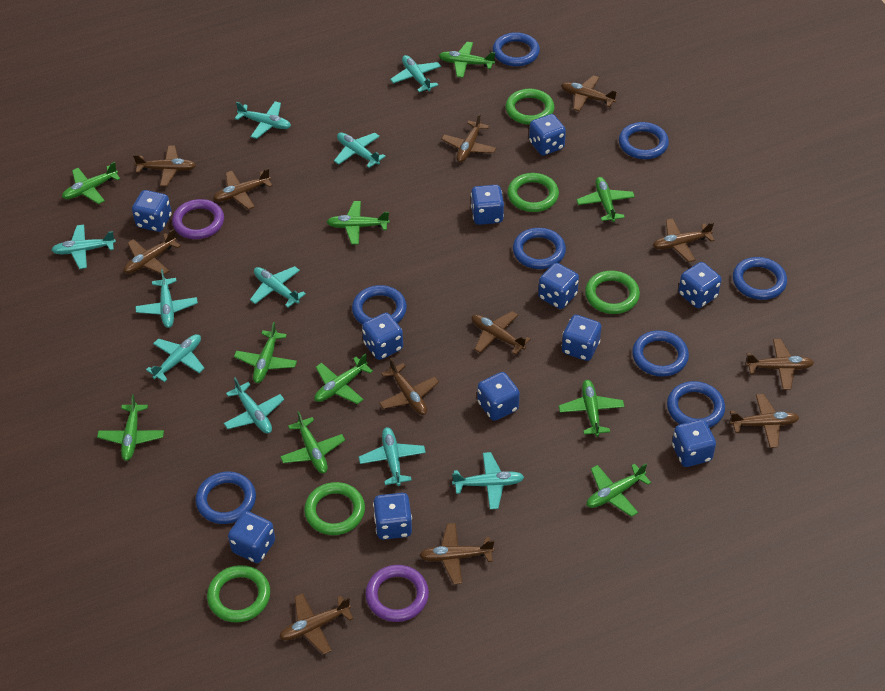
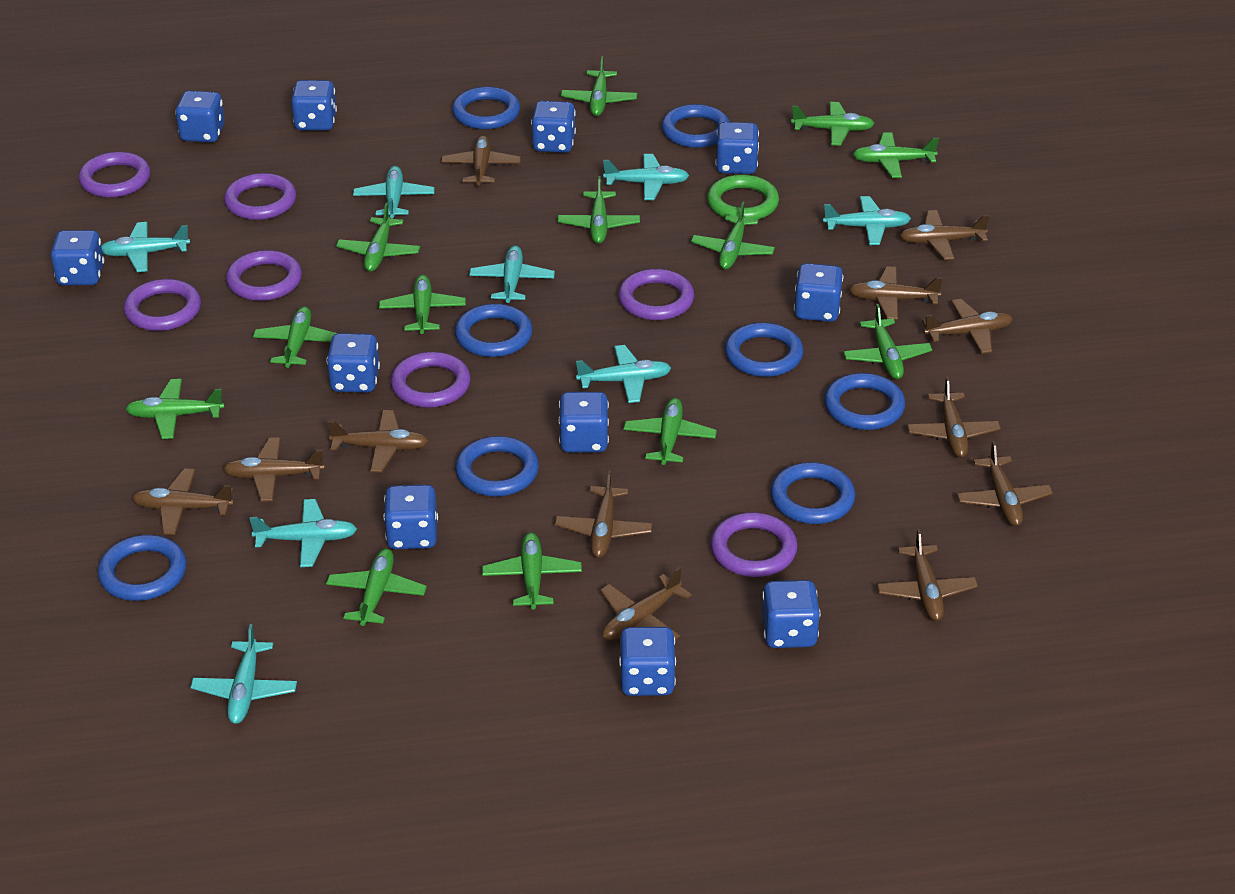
green plane: [62,162,121,204] [97,395,164,461] [234,322,297,383] [280,411,345,473] [314,353,373,404] [327,201,390,244] [439,42,495,78] [559,380,624,437] [576,177,635,222] [587,463,651,517] = 10 -> [125,379,224,439] [253,306,337,368] [326,548,427,626] [336,203,420,272] [379,274,466,334] [482,532,582,610] [558,176,640,244] [561,56,637,116] [623,398,717,465] [691,202,775,269] [791,102,875,146] [843,304,932,379] [852,133,939,178] = 13
green ring: [207,565,270,623] [304,482,365,535] [506,89,554,125] [507,173,559,212] [585,270,640,314] = 5 -> [707,174,779,220] = 1
purple ring: [172,199,224,239] [365,565,429,622] = 2 -> [78,152,150,198] [124,279,201,331] [224,173,296,220] [226,250,302,301] [391,352,471,408] [618,269,694,320] [710,512,798,577] = 7
turquoise plane: [51,225,116,269] [135,269,198,328] [146,334,205,382] [223,378,284,434] [235,101,291,139] [250,266,306,307] [334,133,386,168] [359,427,426,486] [390,55,441,92] [452,452,524,509] = 10 -> [101,222,190,272] [190,624,297,724] [250,499,357,567] [353,166,435,218] [469,245,555,303] [576,345,671,403] [603,154,689,200] [823,196,911,245] = 8

